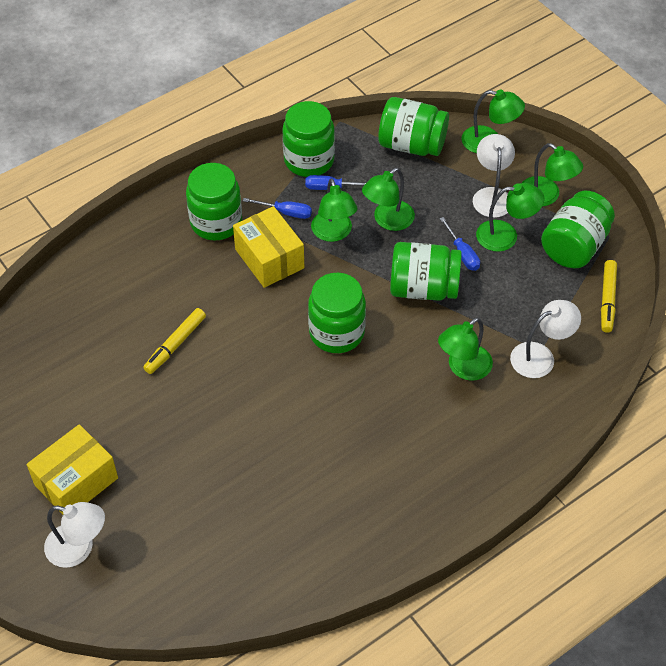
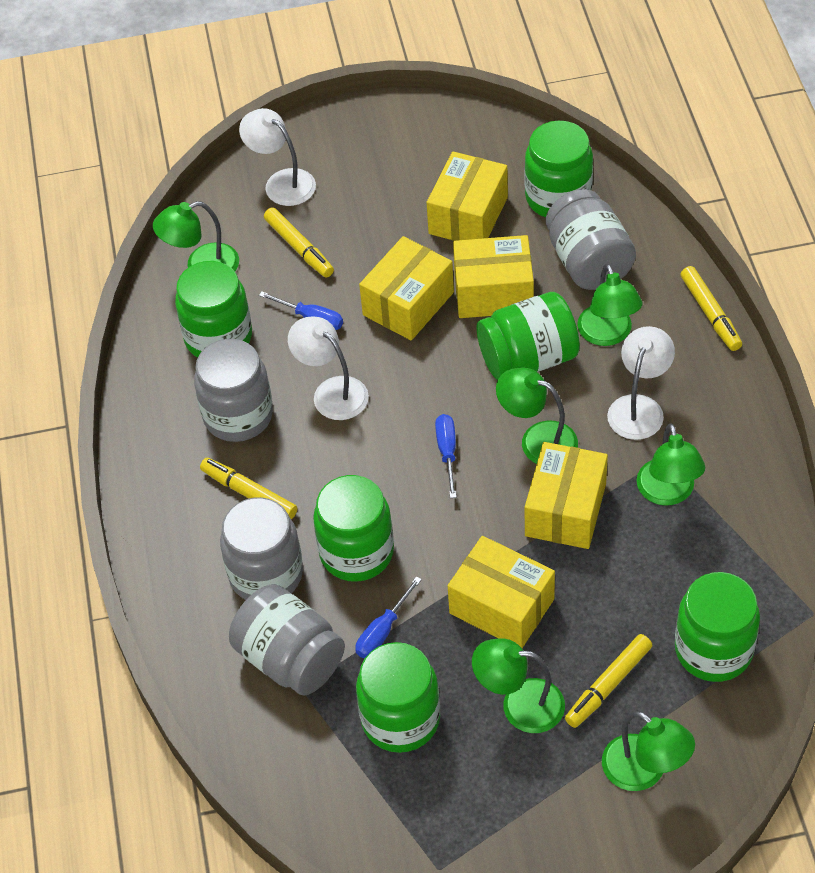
grey jar: none = 0 -> [194,339,273,442] [220,497,303,600] [229,584,345,696] [546,189,636,290] = 4
yellow box: [26,424,118,515] [233,206,304,288] = 2 -> [359,236,454,341] [427,152,508,241] [448,536,555,648] [453,235,534,318] [525,442,608,549] = 5
yellow marker: [143,308,206,374] [601,260,617,333] = 2 -> [200,458,297,520] [264,208,334,277] [565,634,652,728] [681,266,742,351] = 4

